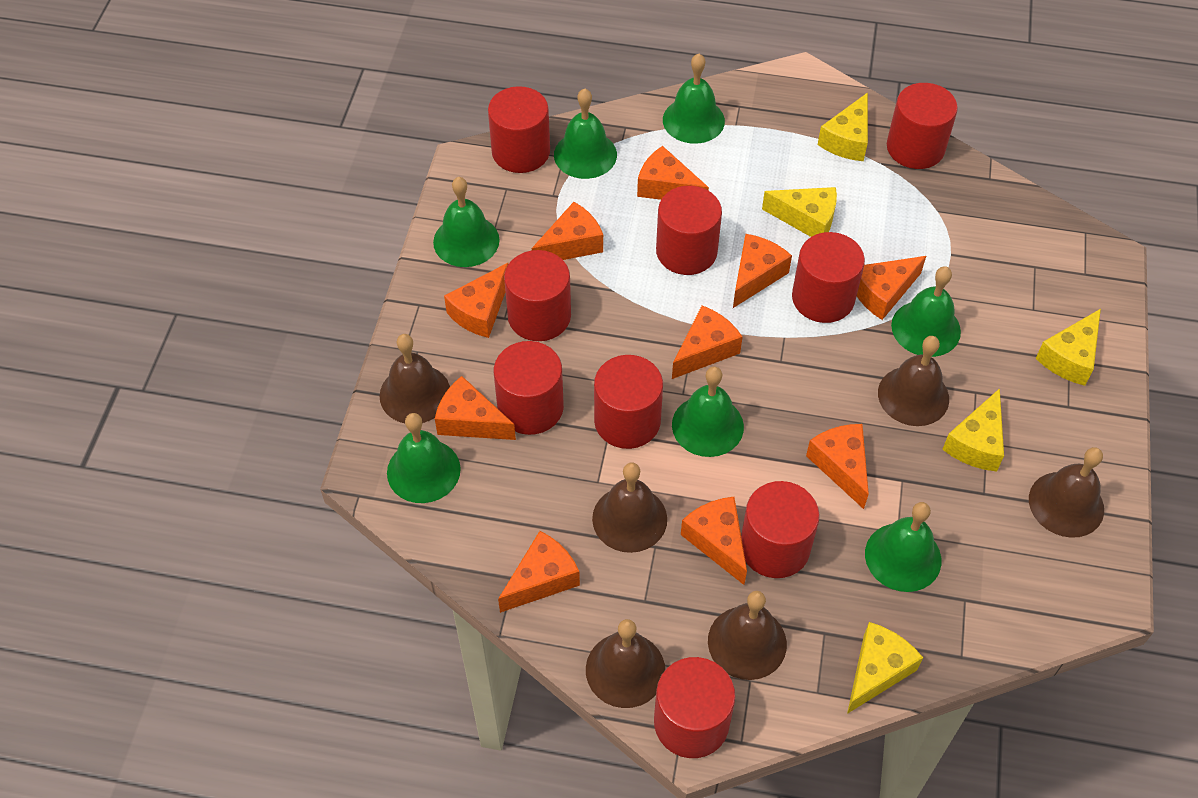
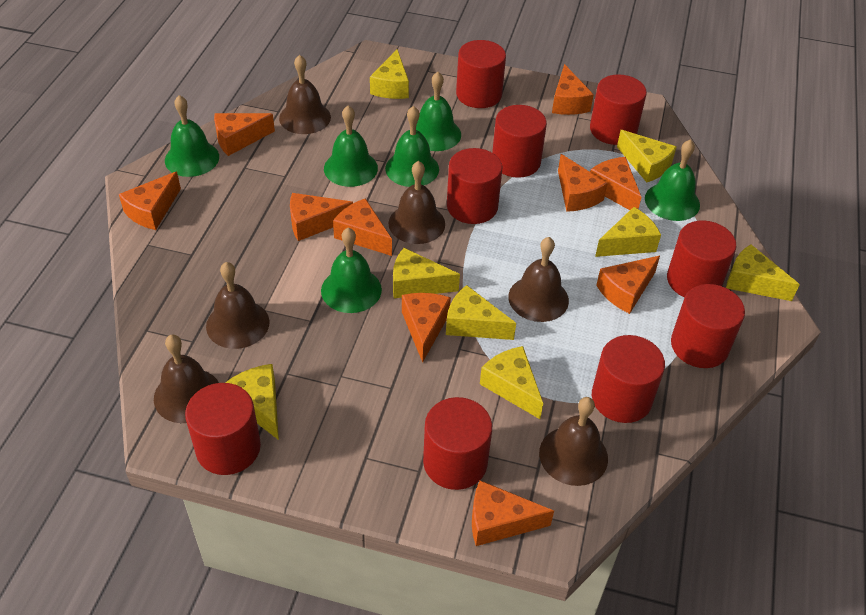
green bell: [387,413,461,503] [433,177,500,267] [554,88,617,179] [663,54,725,144] [672,367,744,457] [865,502,941,592] [891,266,961,357] = 7 -> [165,95,219,177] [321,228,382,313] [324,106,378,187] [385,106,439,187] [416,72,461,151] [645,139,700,221] = 6
yellow cheese: [762,187,837,237] [818,93,868,161] [847,622,923,714] [942,388,1004,472] [1036,309,1101,386] = 5 -> [225,364,279,440] [370,49,409,99] [393,248,460,298] [446,285,516,340] [480,346,543,419] [595,207,661,257] [617,130,676,182] [726,245,800,301] = 8

